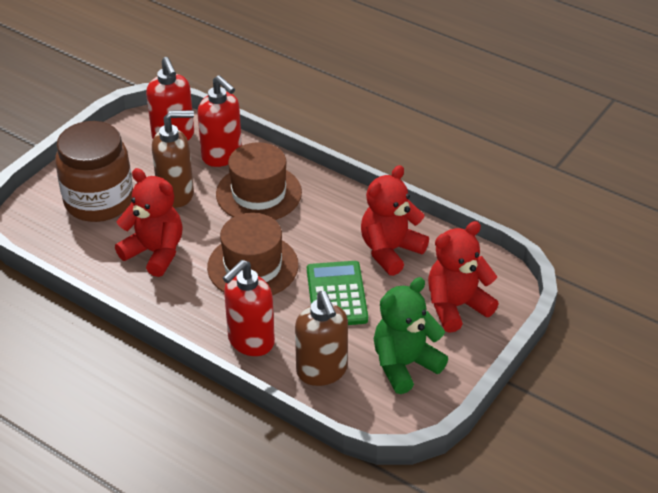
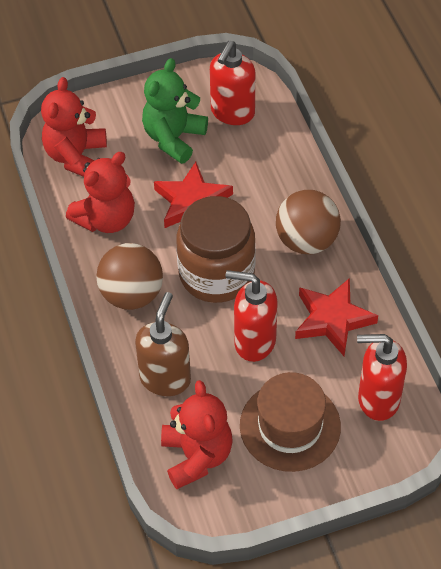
brown ball: none = 0 -> [96,243,163,310] [276,190,341,254] = 2
brown hat: [207,213,299,295] [216,142,302,220] = 2 -> [240,372,341,472] = 1
brown soap dispenser: [152,110,194,208] [295,291,348,386] = 2 -> [135,292,191,396] = 1
green calculator: [307,261,368,325] = 1 -> none = 0
red star: none = 0 -> [154,162,233,228] [295,278,378,356] = 2

